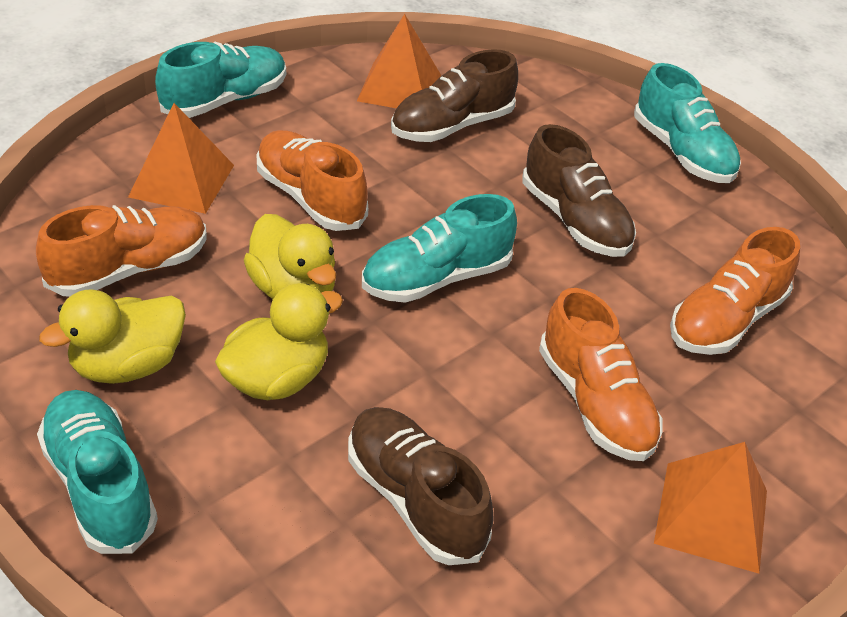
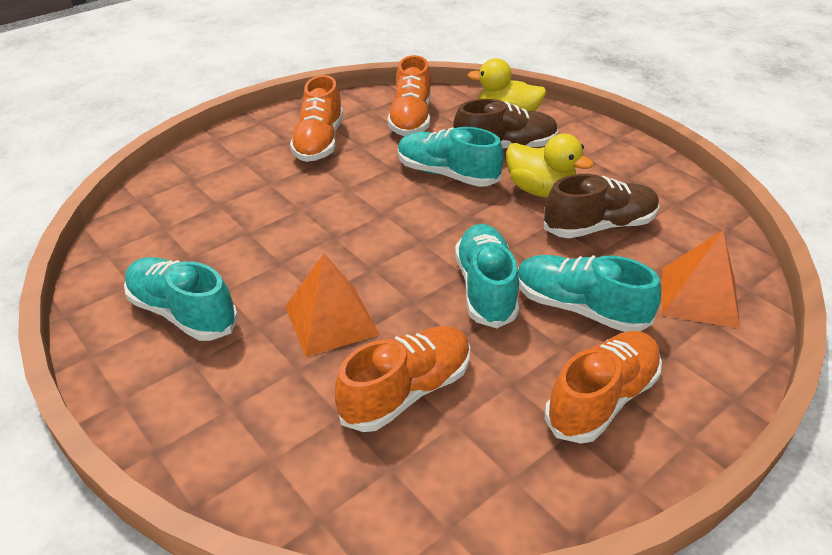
brown shoe: [348,407,494,565] [391,49,518,142] [522,124,636,257] = 3 -> [453,99,558,149] [544,174,659,238] = 2
orange pyramid: [128,103,234,214] [357,14,441,108] [654,442,767,574] = 3 -> [285,253,379,357] [662,230,740,329] = 2
yellow duck: [39,290,186,384] [215,283,343,400] [244,214,336,299] = 3 -> [468,58,546,111] [506,134,594,197] = 2

